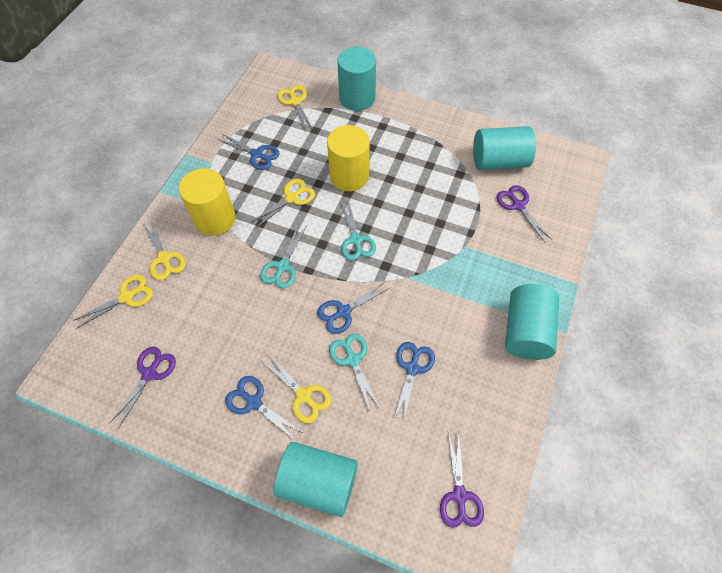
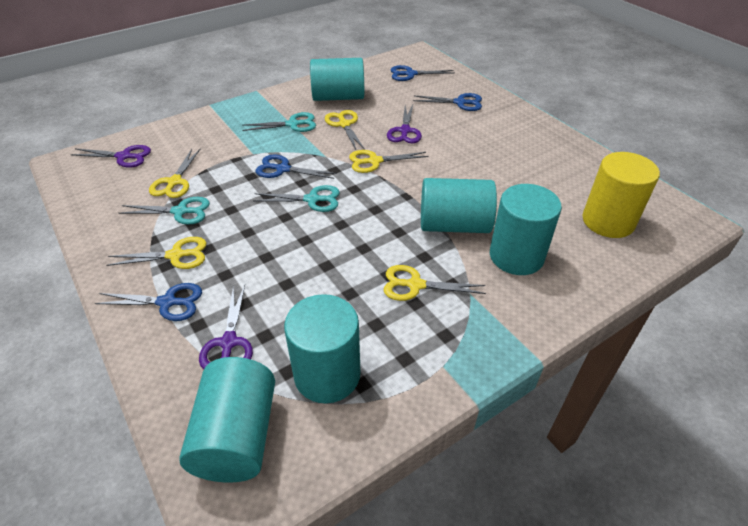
turquoise cylinder: [273,442,358,517] [338,47,376,111] [473,126,536,170] [505,284,559,360] = 4 -> [179,357,275,483] [284,294,361,403] [310,58,364,101] [421,178,497,233] [490,184,562,275] = 5
yellow cylinder: [179,168,236,236] [327,125,370,191] = 2 -> [583,152,660,238] = 1

